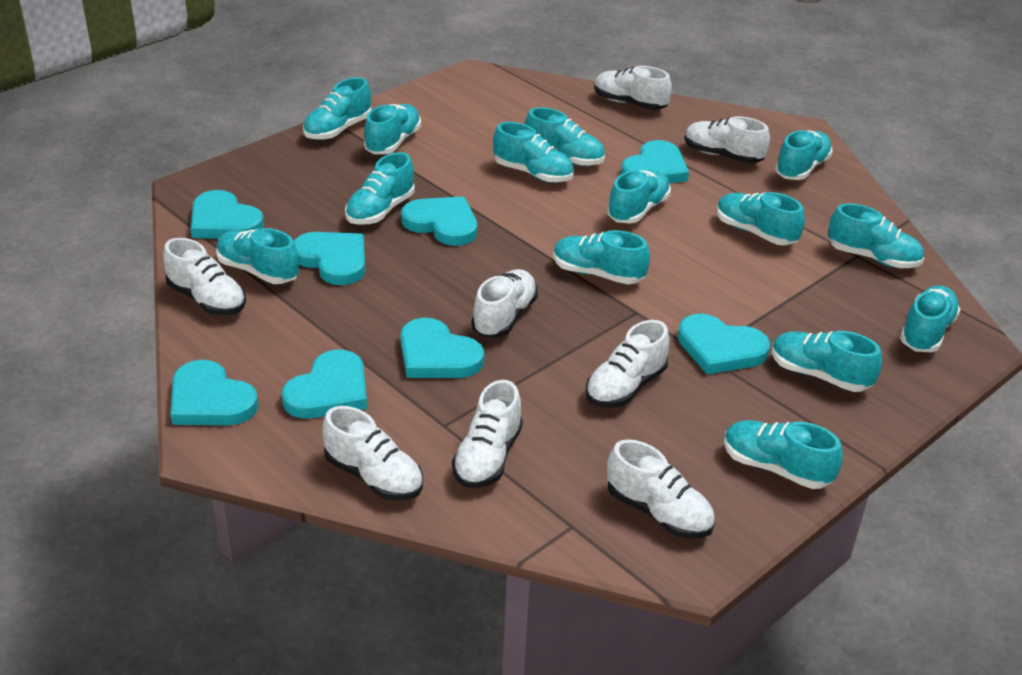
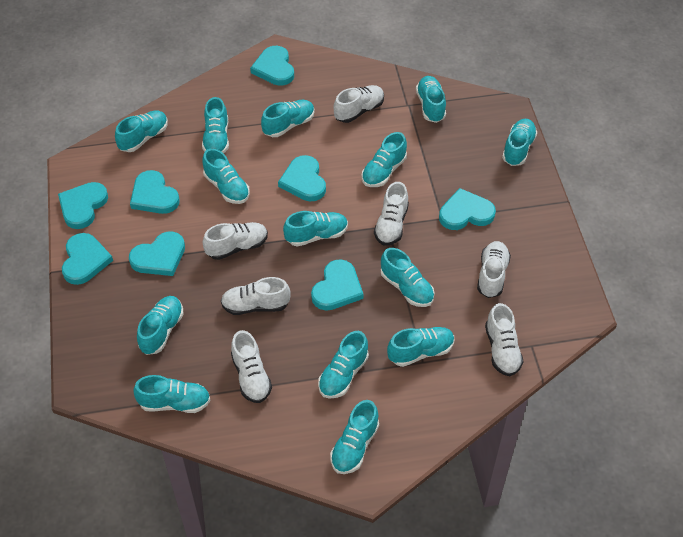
white shoe: [163,238,246,315] [322,406,423,501] [452,380,523,488] [472,269,538,337] [585,320,669,408] [594,66,672,110] [607,439,715,539] [685,116,770,164] = 8 -> [203,222,268,260] [221,277,291,315] [231,330,272,403] [334,85,384,123] [374,182,409,245] [477,241,511,298] [485,303,524,376] = 7

